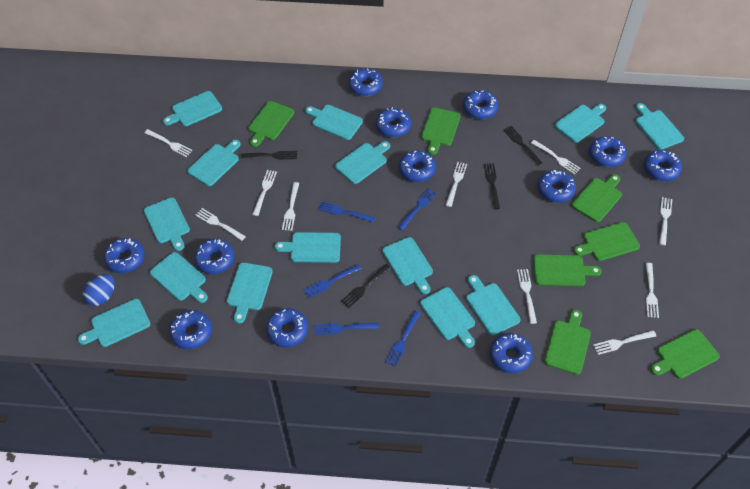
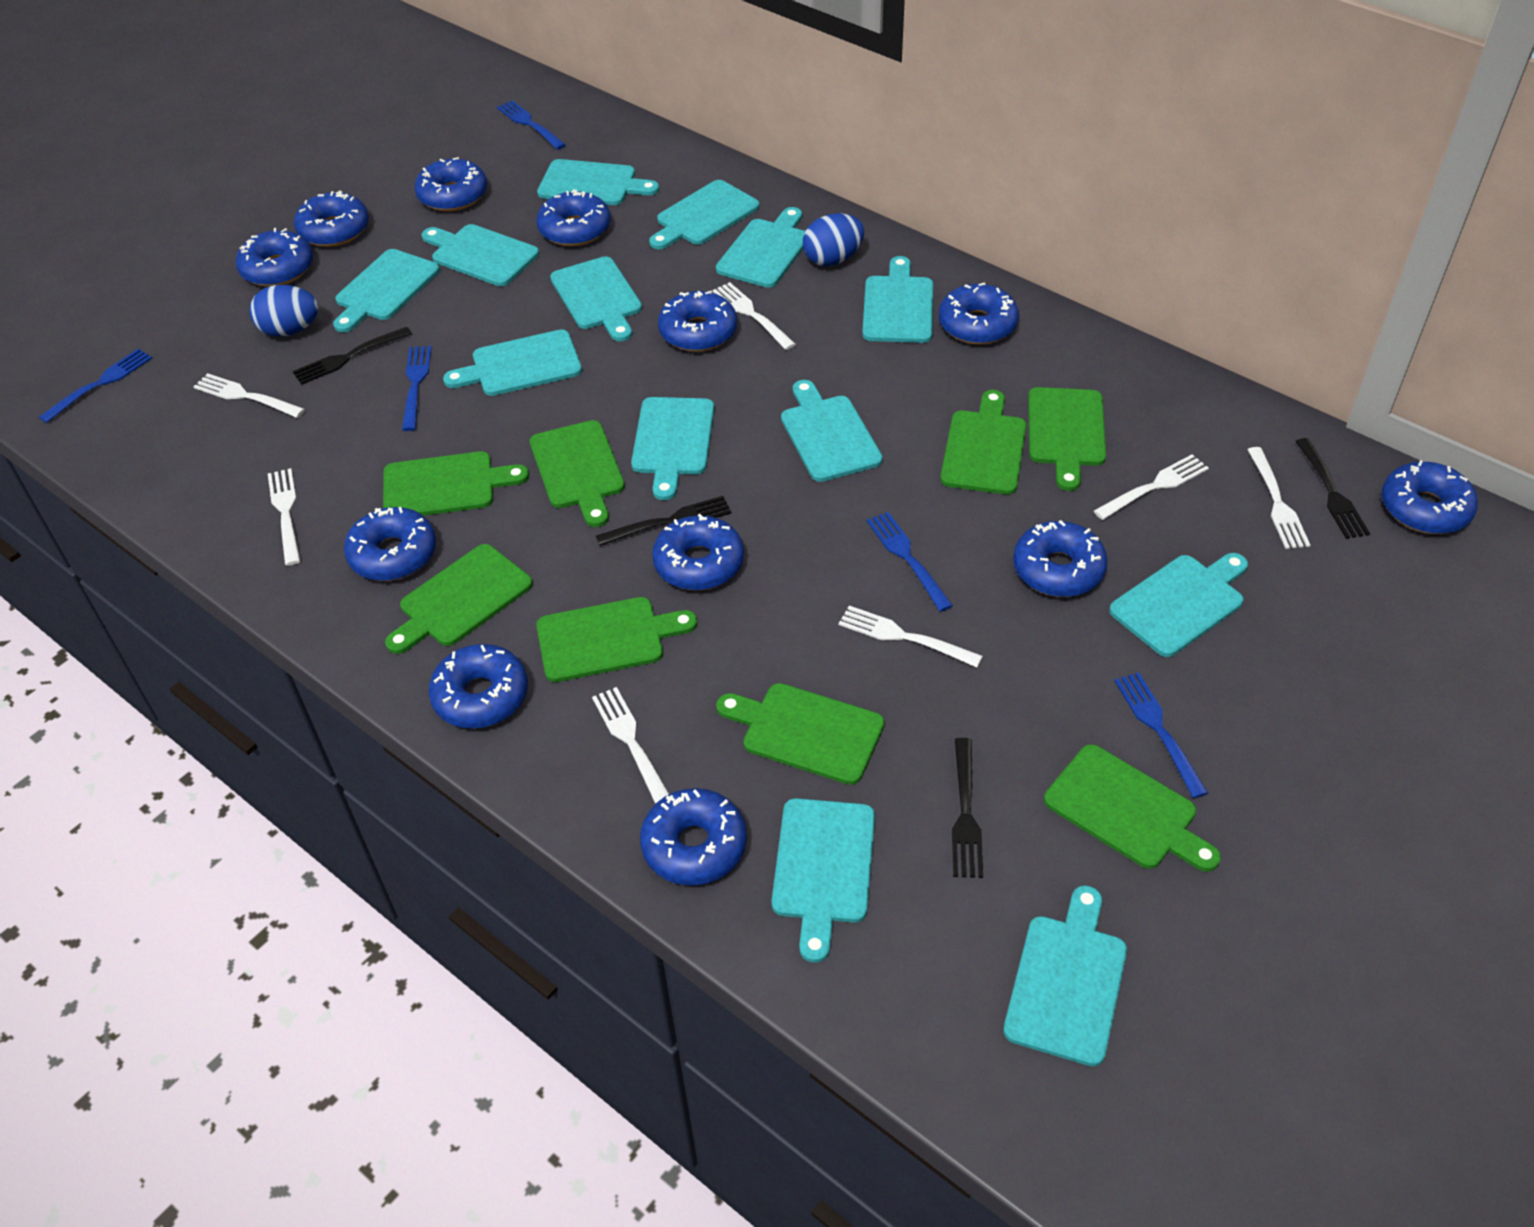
blue egg: [83,274,115,306] = 1 -> [249,285,319,337] [803,213,864,266] = 2
green cutting board: [248,101,294,147] [421,108,460,155] [533,254,601,286] [544,310,591,375] [572,174,622,222] [574,222,640,261] [650,329,720,379] = 7 -> [383,451,529,516] [385,544,533,654] [530,420,625,527] [536,597,697,682] [716,683,884,785] [940,390,1026,494] [1028,387,1106,491] [1044,744,1221,872] = 8
turquoise cutting board: [78,299,150,347] [144,197,190,251] [150,252,208,303] [163,91,222,126] [187,140,241,186] [227,262,273,323] [275,232,341,263] [305,105,363,140] [335,141,390,184] [382,237,433,294] [420,287,475,348] [466,275,520,335] [555,104,606,143] [635,103,684,150] = 14 -> [333,249,440,333] [422,224,539,286] [443,329,582,396] [537,159,659,205] [550,256,642,341] [631,397,714,500] [649,180,760,250] [716,207,805,288] [771,798,875,963] [781,380,883,482] [862,256,933,343] [1003,885,1127,1067] [1109,553,1248,657] = 13
white fork: [144,129,193,157] [195,208,246,241] [252,170,277,216] [282,182,299,231] [446,162,467,207] [517,269,537,324] [531,140,581,175] [593,330,656,355] [646,263,659,318] [659,197,673,245] = 10 -> [194,373,305,418] [268,468,300,566] [592,687,669,804] [713,282,796,350] [839,606,983,667] [1094,454,1209,520] [1247,447,1310,549] = 7

